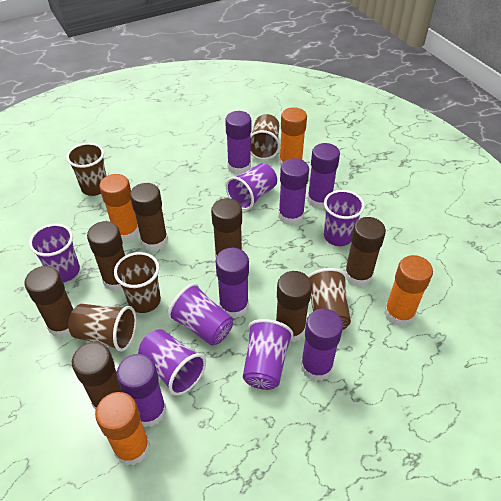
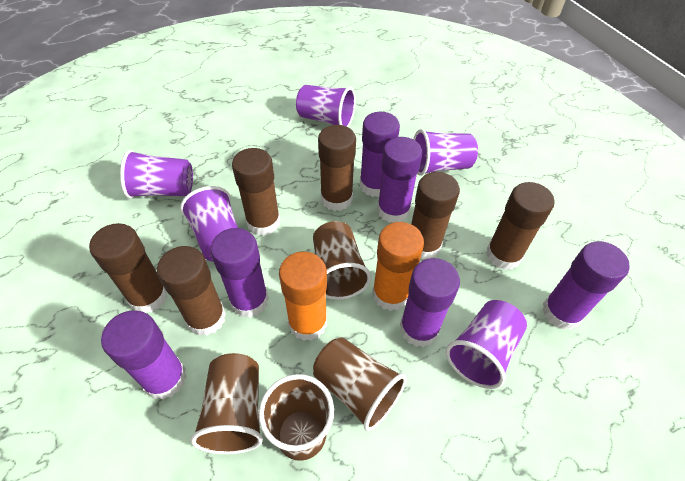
brown cup: [66,143,106,196] [68,304,137,352] [114,252,161,313] [250,114,280,160] [308,268,351,330] = 5 -> [191,353,263,454] [259,374,334,461] [313,221,371,300] [313,337,407,431] = 4
brown glue stick: [25,266,73,338] [72,342,122,409] [87,221,125,291] [130,183,168,251] [211,198,242,258] [276,271,312,342] [345,217,386,287] = 7 -> [89,223,167,313] [157,246,226,336] [232,148,281,236] [318,125,356,211] [411,172,460,260] [486,182,555,270] = 6
orange glue stick: [95,392,150,466] [99,174,139,242] [279,107,307,166] [384,255,433,326] = 4 -> [279,252,327,341] [372,222,424,311] = 2
purple cup: [29,224,80,282] [138,329,206,396] [168,283,233,346] [226,163,277,210] [243,319,293,390] [324,190,365,246] = 6 -> [120,150,193,198] [180,186,238,262] [296,85,356,127] [413,129,478,176] [446,300,527,389] = 5

